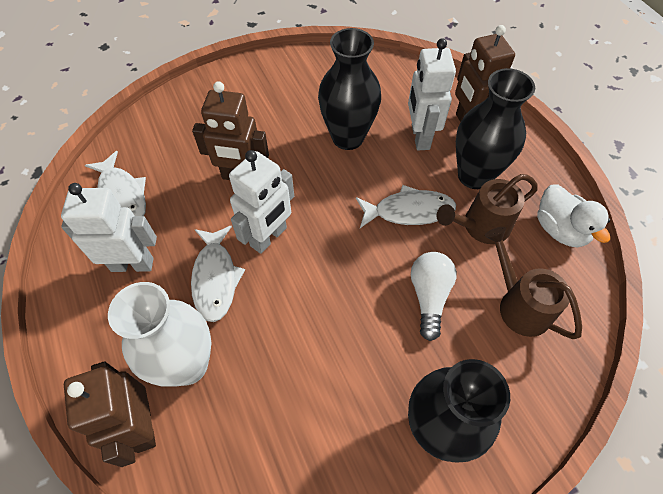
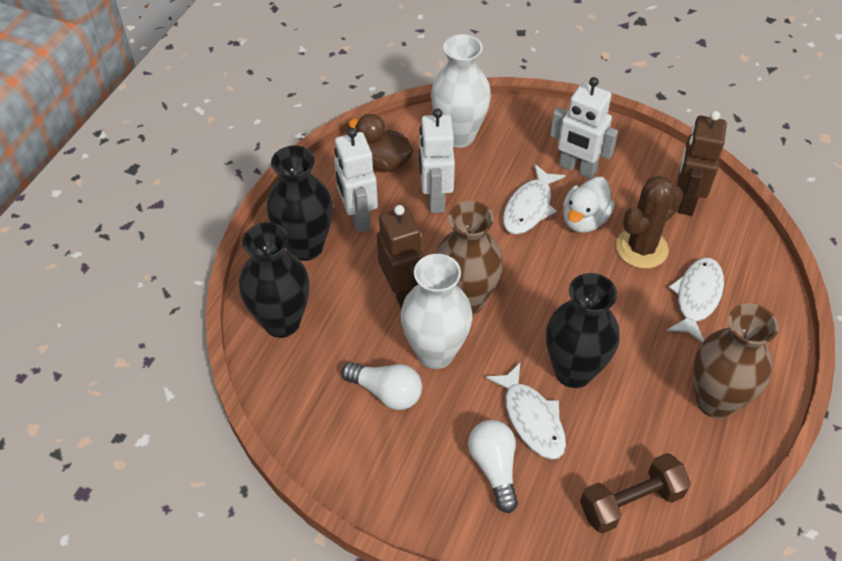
brown cactus: none = 0 -> [616,176,683,269] = 1
brown duck: none = 0 -> [348,114,414,172] = 1
brown dumbbell: none = 0 -> [580,453,691,534] = 1
brown robot: [64,361,156,467] [192,81,269,180] [455,25,515,122] = 3 -> [377,205,424,309] [677,111,727,216] = 2
brown vase: none = 0 -> [435,201,503,315] [693,303,779,418] = 2
brown watering can: [437,174,538,244] [485,227,582,339] = 2 -> none = 0
white light bulb: [411,252,457,341] = 1 -> [342,362,422,410] [468,420,518,513] = 2
white vase: [108,282,211,387] = 1 -> [401,254,472,369] [431,34,491,148] = 2

